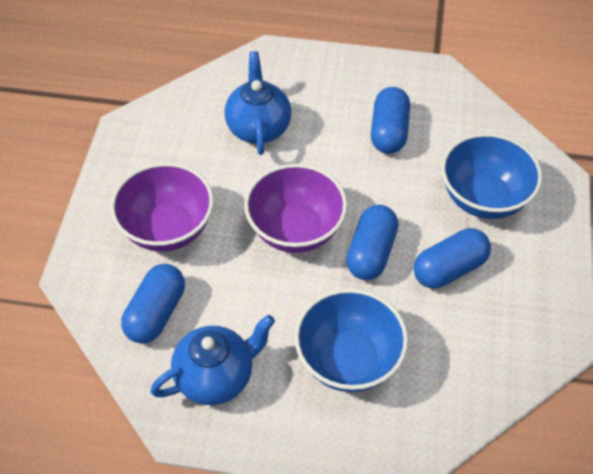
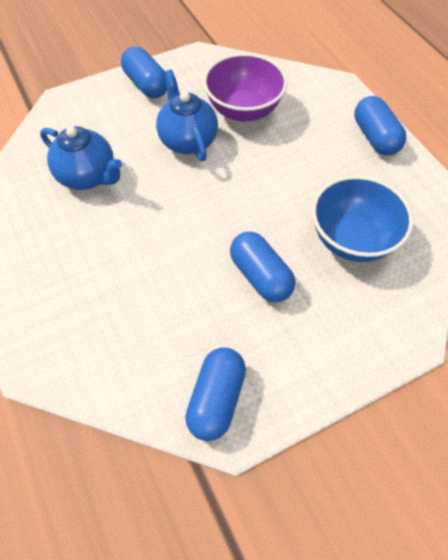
blue bowl: [294,288,408,392] [441,133,542,219] = 2 -> [312,175,413,262] = 1
purple bowl: [110,163,214,252] [244,164,347,253] = 2 -> [203,53,287,122] = 1

